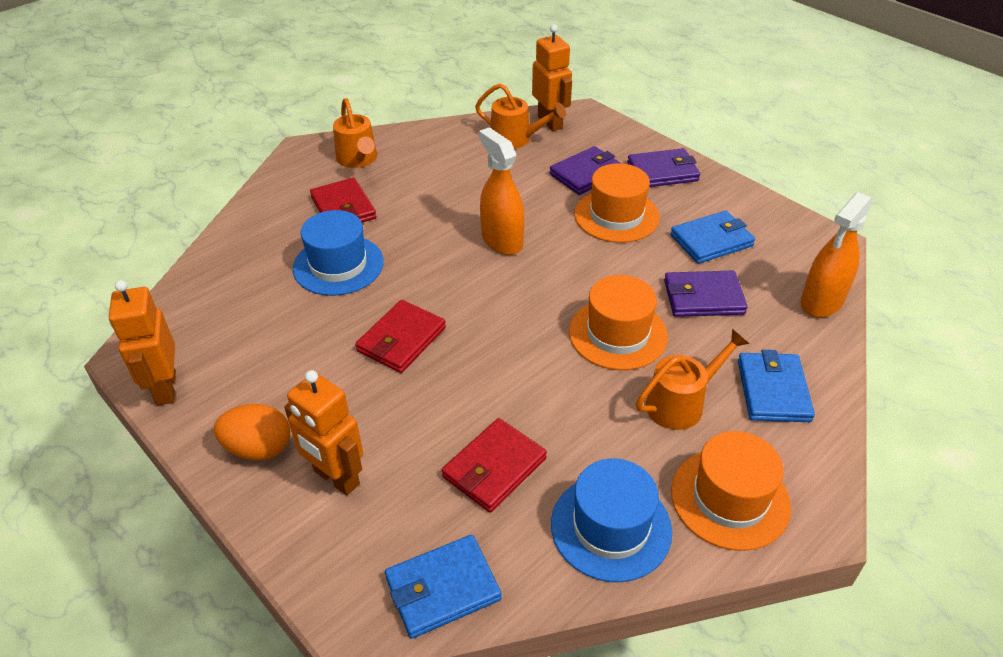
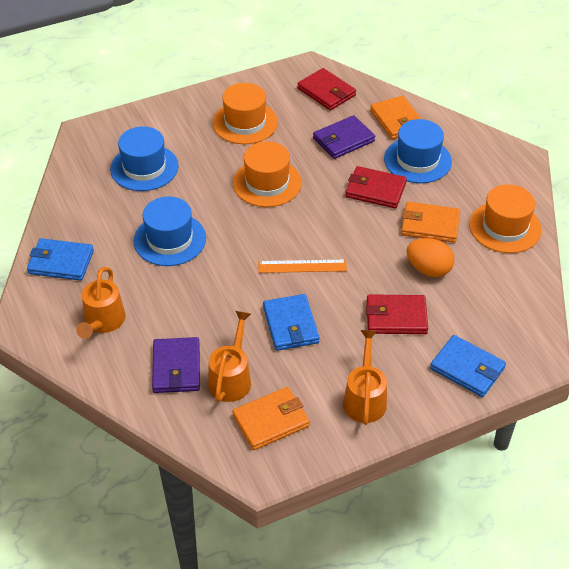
blue hat: [293,210,384,296] [551,458,672,582] = 2 -> [110,127,179,191] [134,196,206,266] [384,119,452,183] = 3
orange robot: [109,280,176,406] [284,370,363,495] [532,24,572,131] = 3 -> none = 0
orange ruler: none = 0 -> [258,259,347,273] = 1
orange spray bottle: [479,127,524,255] [801,192,873,318] = 2 -> none = 0
orange wallet: none = 0 -> [232,387,310,450] [370,96,421,139] [401,202,460,243] = 3
purple wallet: [549,146,622,195] [627,148,700,187] [664,270,748,317] = 3 -> [152,337,200,393] [313,115,375,159] = 2

